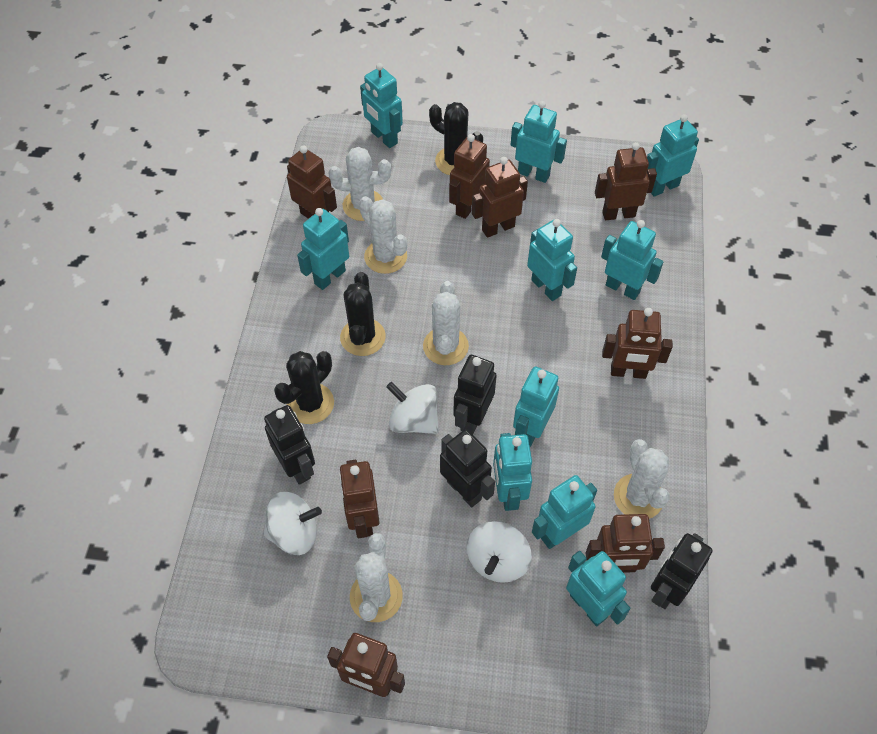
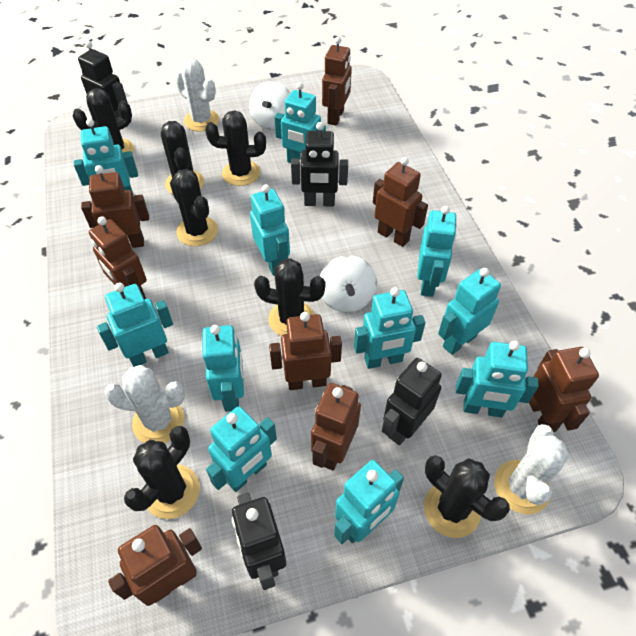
black cactus: [274,351,334,424] [340,272,386,356] [429,102,483,175] = 3 -> [73,88,134,153] [124,426,200,519] [161,121,204,194] [170,169,218,246] [205,110,266,186] [254,258,326,336] [424,455,510,538] = 7
turquoise robot: [297,208,349,290] [360,63,403,148] [493,433,532,511] [511,101,567,183] [513,366,559,447] [527,219,577,301] [532,475,597,549] [566,551,631,626] [601,220,663,300] [647,114,699,197] = 10 -> [74,119,138,194] [97,283,173,367] [202,325,244,412] [206,406,277,492] [250,184,290,276] [274,82,326,163] [334,460,404,544] [354,287,426,369] [417,206,457,297] [438,268,501,355] [456,341,539,417] = 11
white cactus: [328,147,391,221] [350,533,403,622] [359,196,407,274] [423,281,469,365] [614,439,670,519] = 5 -> [104,365,185,443] [174,58,219,132] [494,424,569,514] = 3
white spinning top: [263,492,322,555] [386,382,439,434] [466,521,532,583] = 3 -> [249,81,290,130] [320,255,377,313] = 2

